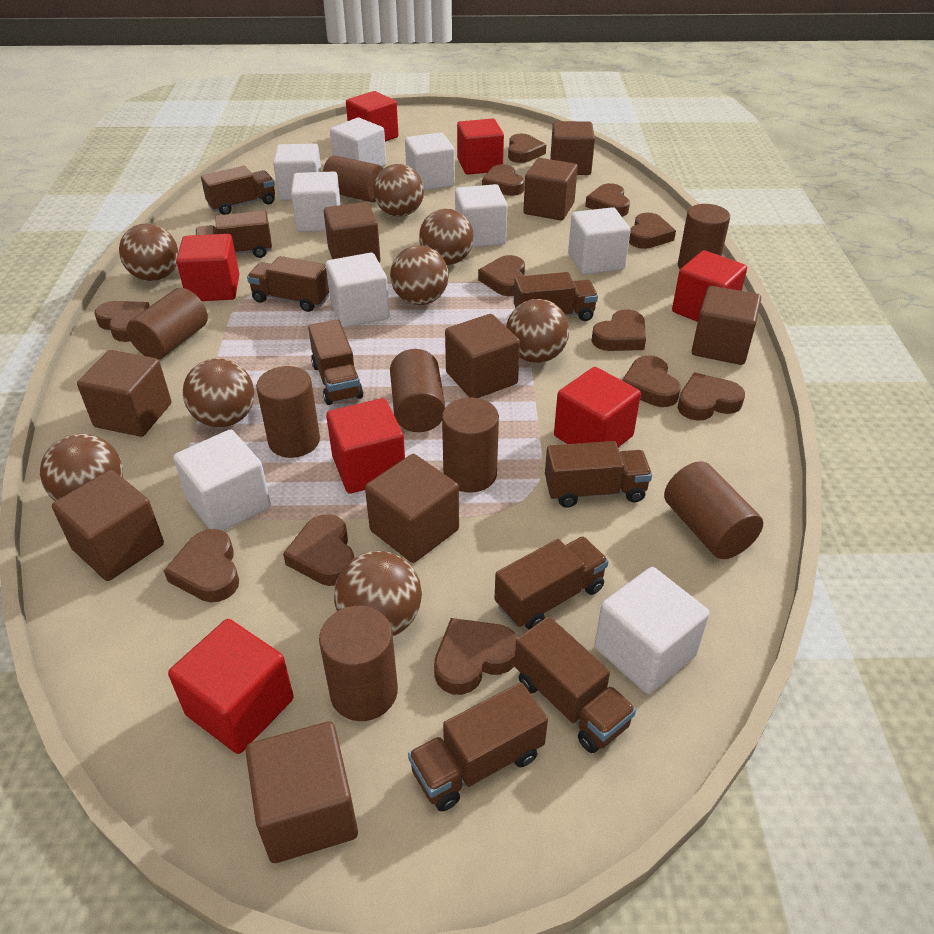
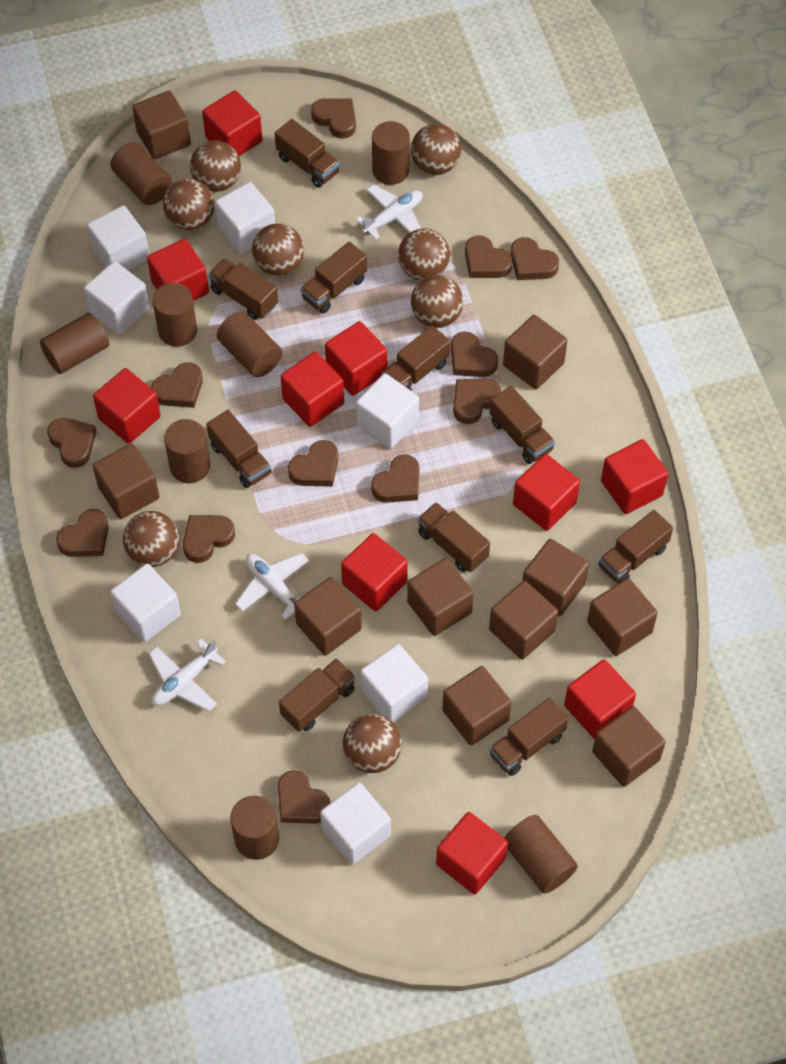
brown cube: [52,470,164,581] [77,350,171,437] [245,722,358,863] [324,202,381,263] [365,454,459,563] [445,314,520,398] [523,158,578,220] [550,121,595,175] [692,286,761,365] = 9 -> [93,443,160,519] [132,91,191,160] [294,577,362,656] [407,558,474,636] [442,666,511,746] [489,581,558,660] [503,315,567,389] [523,539,589,616] [587,578,658,656] [592,706,666,787] = 10
brown truck: [196,211,272,258] [201,166,275,215] [247,256,329,312] [308,319,363,405] [408,682,548,811] [495,537,609,629] [514,272,598,321] [514,616,636,753] [545,441,652,508] = 9 -> [207,410,272,488] [208,258,278,320] [275,119,340,188] [279,658,355,732] [300,241,367,314] [381,325,450,391] [418,502,490,572] [489,386,555,464] [489,697,568,776] [599,510,673,583] = 10
red cube: [168,619,294,754] [176,234,239,301] [326,398,405,494] [346,91,398,142] [457,118,504,175] [554,367,641,447] [672,250,747,322] = 7 -> [93,368,161,444] [147,239,209,301] [202,90,262,156] [281,352,344,427] [325,321,387,396] [341,533,408,611] [436,812,508,894] [513,454,580,531] [564,659,636,739] [601,439,668,514] = 10
white cube: [173,429,271,531] [273,143,322,200] [291,171,341,232] [326,253,390,327] [330,118,386,167] [405,132,455,191] [455,184,508,247] [568,207,631,275] [594,567,710,694] = 9 -> [84,261,150,335] [87,205,149,270] [110,564,181,642] [215,182,275,254] [320,783,391,865] [356,373,419,449] [360,644,428,722] = 7
white plane: none = 0 -> [149,639,226,711] [235,553,309,620] [356,185,423,240] = 3

